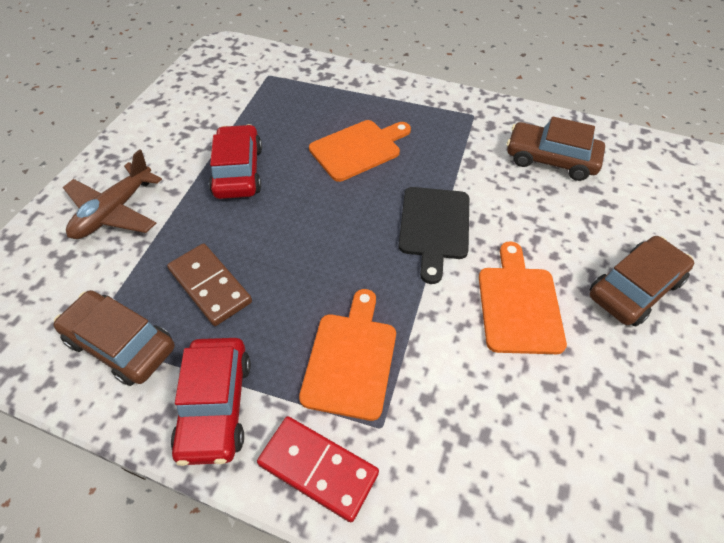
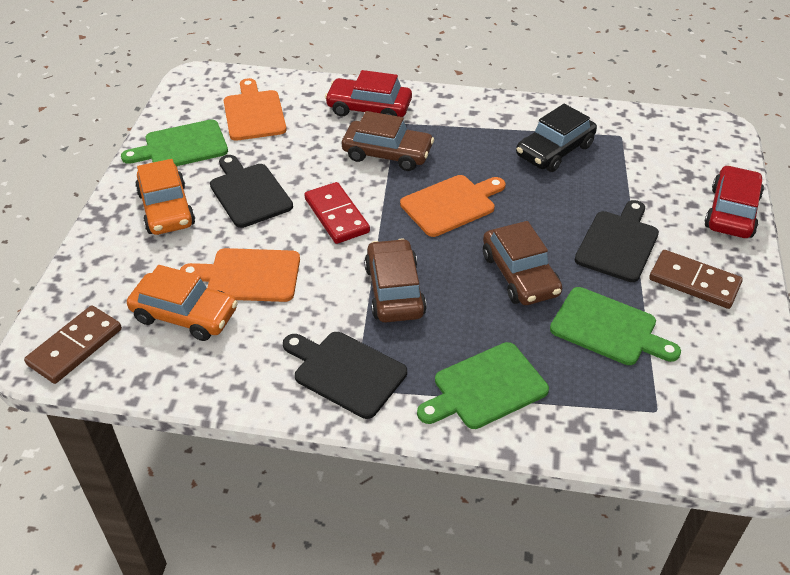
black car: none = 0 -> [516,104,597,172] = 1
black cutting board: [399,187,469,284] = 1 -> [210,155,293,228] [283,332,407,419] [575,200,659,282] = 3
brown domino: [167,243,252,326] = 1 -> [24,305,122,384] [649,250,743,309] = 2
brown plane: [63,149,162,239] = 1 -> none = 0
green cutting board: none = 0 -> [121,120,228,166] [417,342,549,429] [550,287,681,365] = 3
orange car: none = 0 -> [127,265,238,341] [135,159,195,235] = 2

